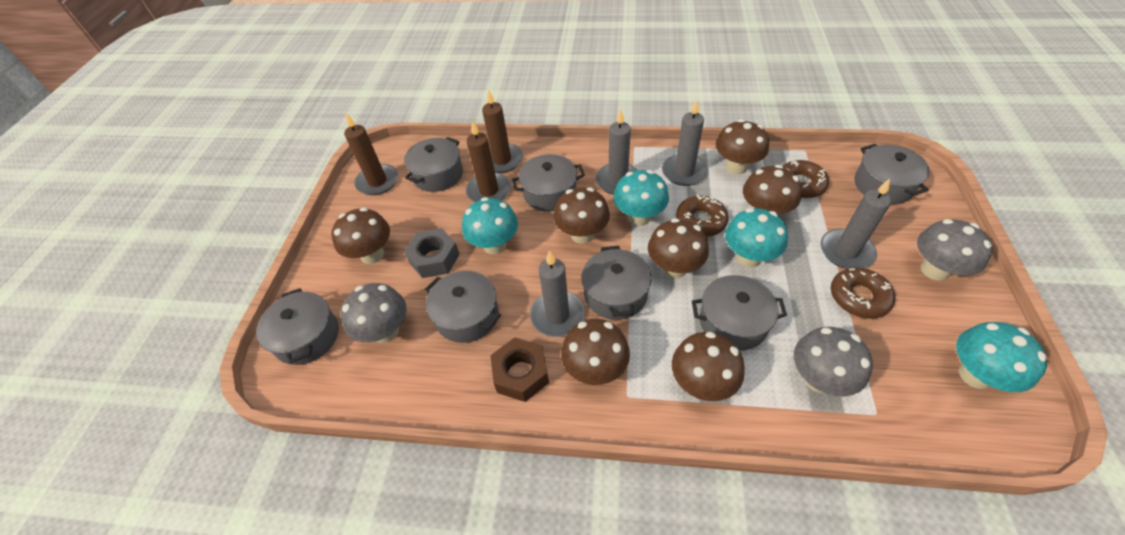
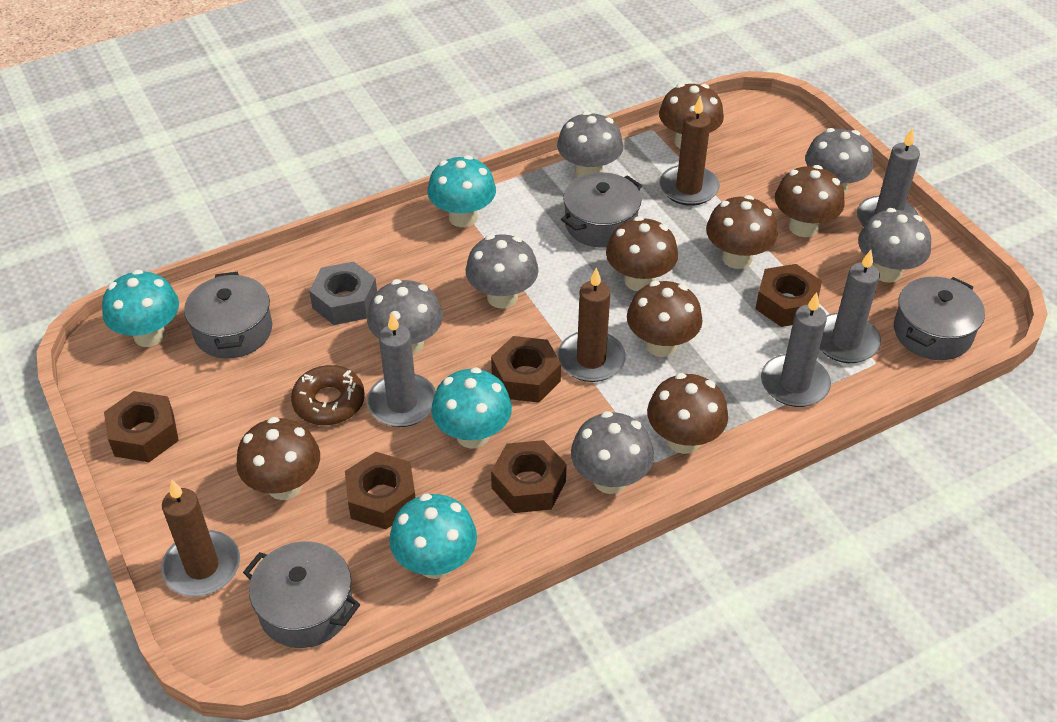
brown donut: [676,195,729,237] [782,160,829,198] [831,267,895,319] = 3 -> [291,365,365,425] = 1
brown nut: [490,337,549,402] = 1 -> [104,391,179,462] [345,452,415,530] [491,336,561,403] [491,440,567,513] [756,264,822,327] = 5
grey mushroom: [341,283,406,343] [794,327,873,396] [917,219,992,281] = 3 -> [367,279,443,355] [466,234,538,309] [557,111,623,178] [571,411,654,494] [805,128,873,195] [858,208,931,283] = 6
grey pot: [256,288,339,365] [404,137,463,192] [425,271,501,343] [512,154,585,212] [581,246,652,320] [692,275,787,351] [855,144,930,204] = 7 -> [184,272,272,359] [243,541,360,648] [561,172,642,248] [894,277,985,360] = 4

